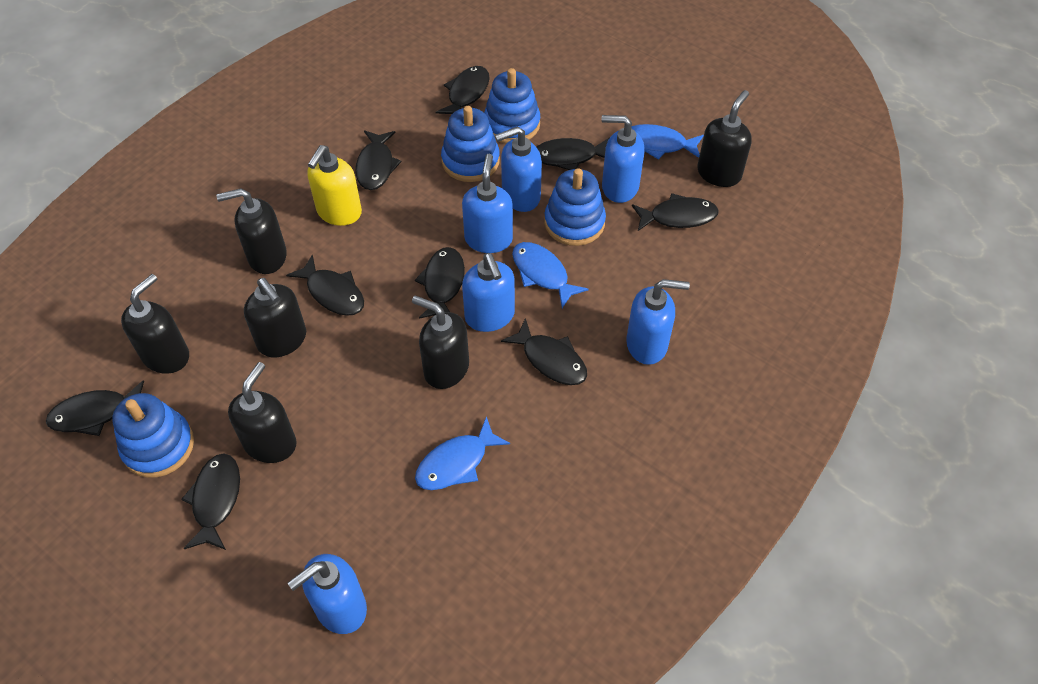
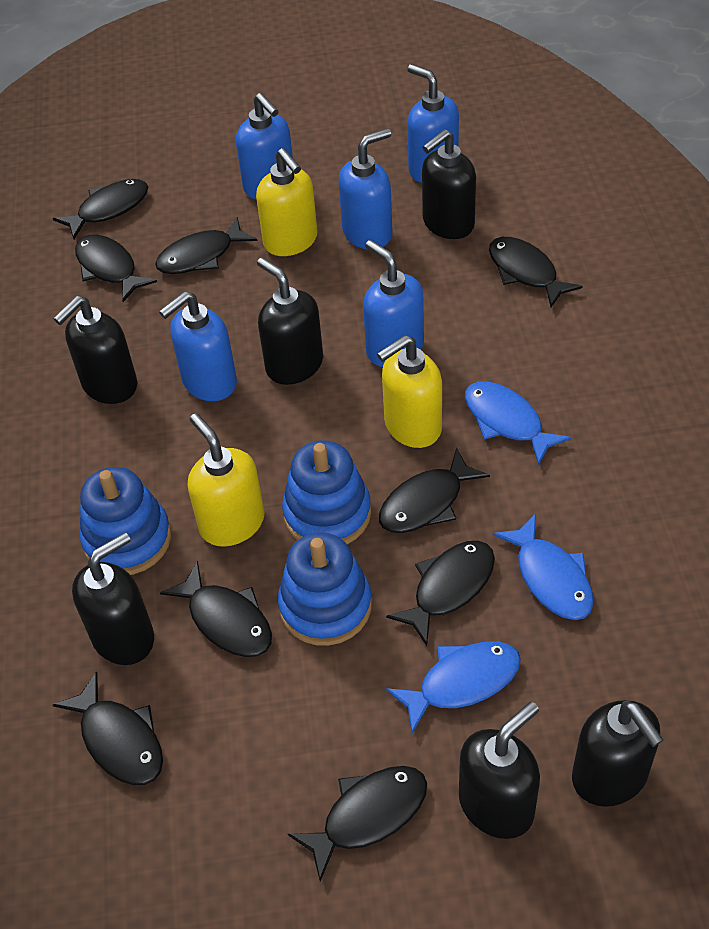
blue soap dispenser: [288,554,367,634] [462,154,513,253] [462,253,515,332] [495,127,542,212] [602,115,645,203] [626,279,690,365] = 6 -> [159,291,237,401] [236,93,293,199] [339,128,392,249] [363,240,424,367] [407,64,459,183] = 5
blue stacking toy: [112,393,194,478] [441,106,500,182] [484,68,540,144] [544,168,606,246] = 4 -> [80,467,171,575] [278,532,372,646] [282,440,371,544] = 3
yellow soap dispenser: [307,145,362,226] = 1 -> [188,413,265,546] [256,148,318,256] [377,335,442,448] = 3

